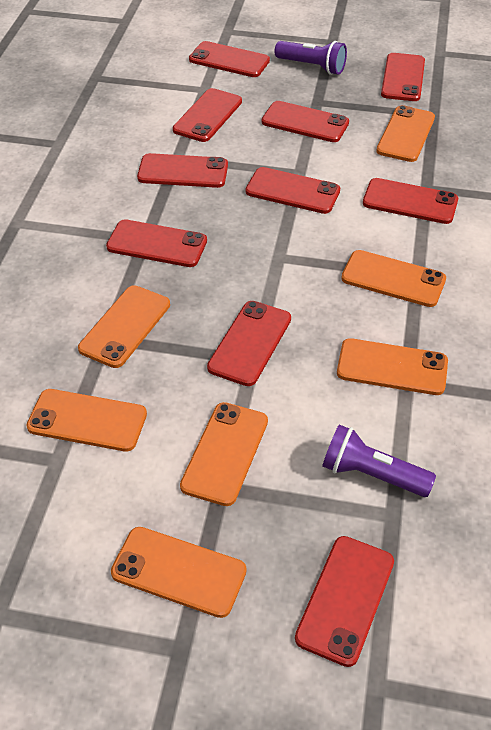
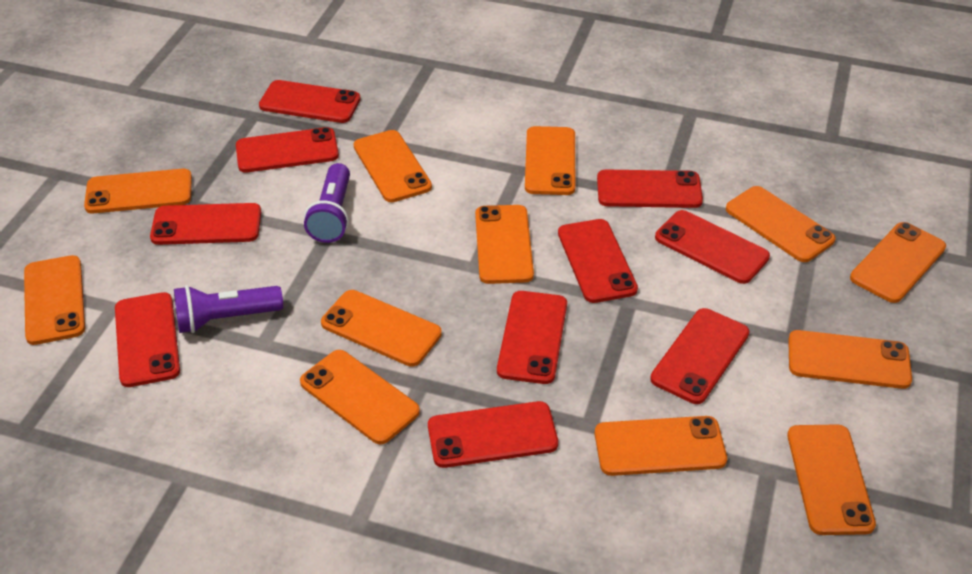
orange phone: [26,389,147,452] [78,285,170,368] [111,527,247,618] [180,402,268,506] [337,338,448,395] [341,250,446,307] [376,105,435,162] = 7 -> [24,255,85,345] [84,169,192,213] [300,350,420,444] [321,290,442,367] [354,130,432,202] [475,205,534,284] [525,126,575,195] [595,416,727,476] [726,186,836,262] [787,424,876,535] [788,330,912,389] [850,222,946,303] = 12

